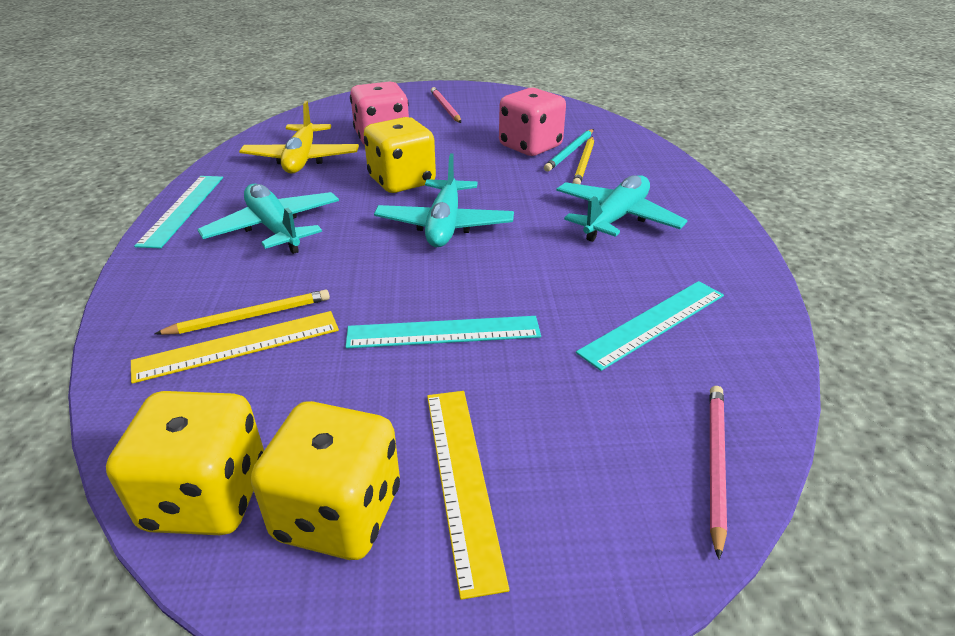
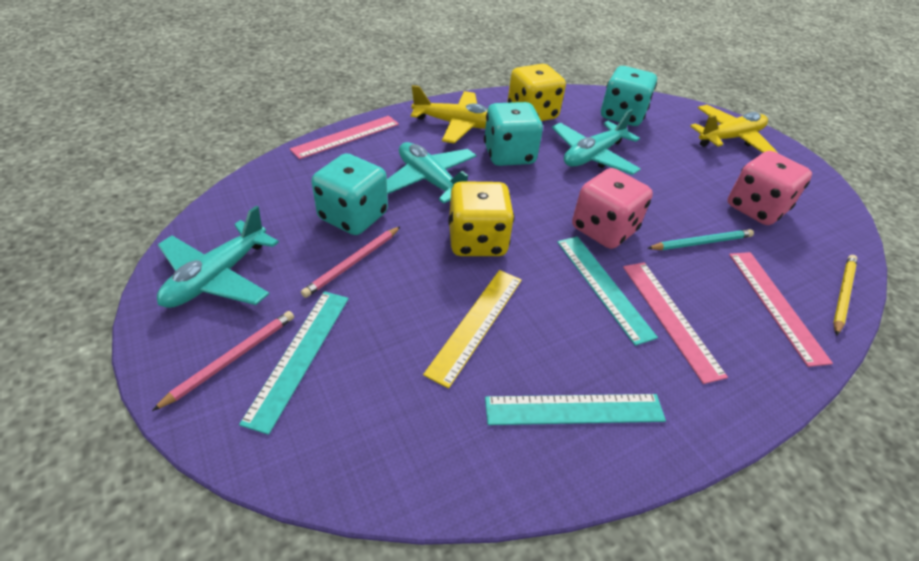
pink ruler: none = 0 -> [290,116,399,159] [623,262,728,384] [729,252,833,367] = 3
turquoise dice: none = 0 -> [312,153,388,235] [484,102,543,166] [601,66,657,126] = 3
yellow dice: [106,391,264,535] [251,401,400,560] [364,117,436,193] = 3 -> [448,181,515,256] [507,64,566,121] = 2
yellow pencil: [154,290,330,335] [572,137,594,184] = 2 -> [833,255,857,336] = 1
yellow plane: [239,101,359,174] = 1 -> [411,85,488,144] [690,105,778,153] = 2
yellow ruler: [131,311,339,384] [427,391,510,600] = 2 -> [423,270,522,389] = 1

